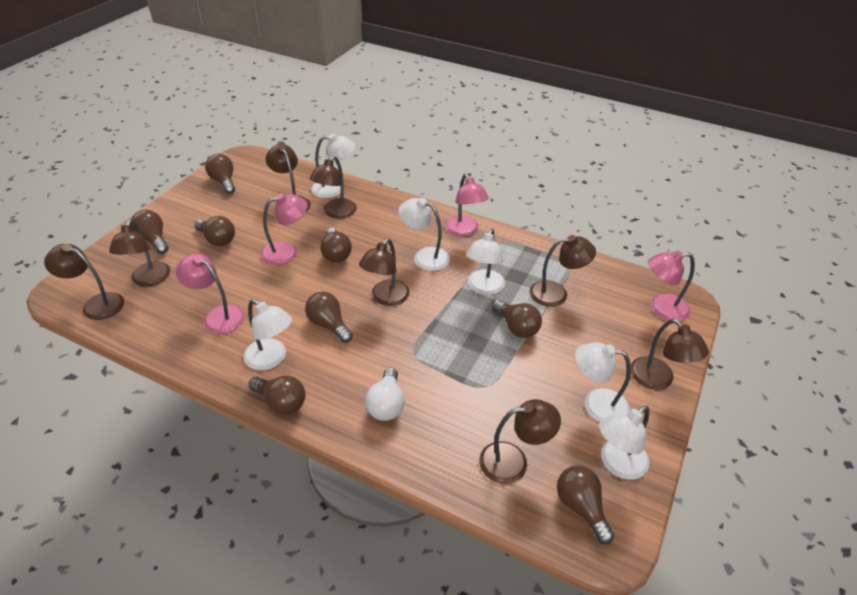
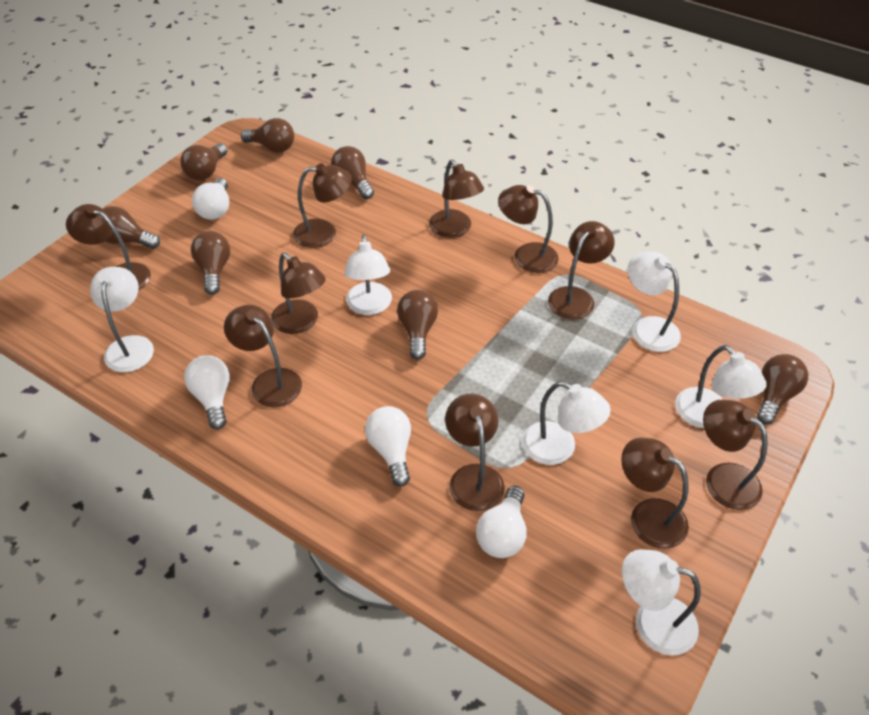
brown lamp: [44,244,124,320] [109,220,170,287] [266,144,311,212] [310,156,357,219] [359,238,409,306] [479,399,561,484] [529,235,596,307] [631,319,709,390] = 8 -> [66,204,151,290] [224,305,302,407] [271,253,326,334] [293,163,352,248] [429,160,484,238] [445,394,505,511] [498,185,559,273] [548,221,615,320] [621,438,689,549] [703,400,768,510] = 10
brown light bulb: [130,210,169,254] [194,216,235,246] [205,154,235,194] [248,376,306,415] [305,292,353,343] [320,228,352,263] [492,300,542,338] [557,466,614,544] = 8 -> [103,206,160,249] [180,143,227,180] [191,231,230,295] [241,118,294,153] [331,146,374,199] [397,290,438,360] [757,354,808,425] = 7
pink lamp: [176,253,245,334] [261,193,308,265] [445,174,489,237] [648,250,695,321] = 4 -> none = 0
white light bulb: [365,368,405,421] = 1 -> [184,355,229,430] [192,178,229,220] [365,406,411,487] [476,486,527,558] = 4

